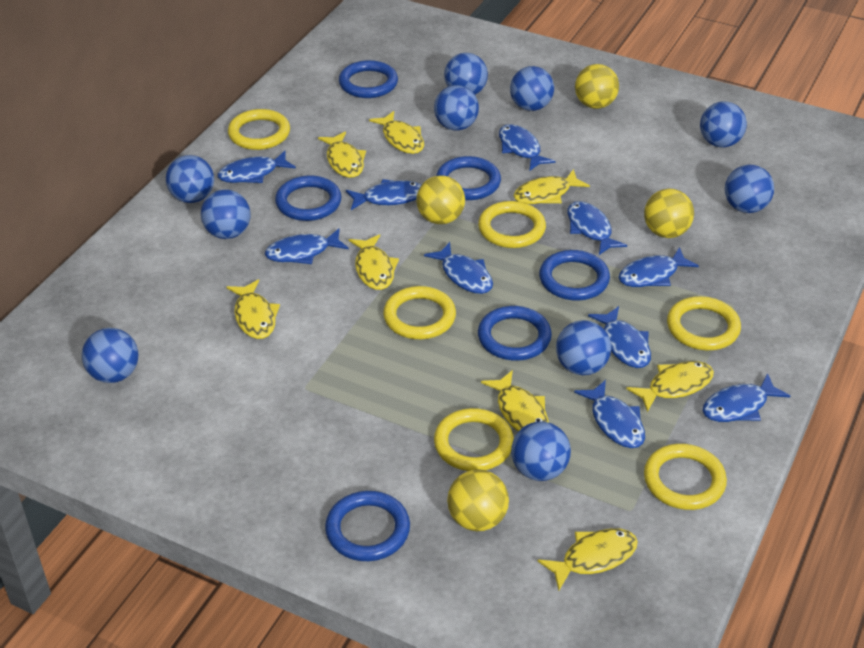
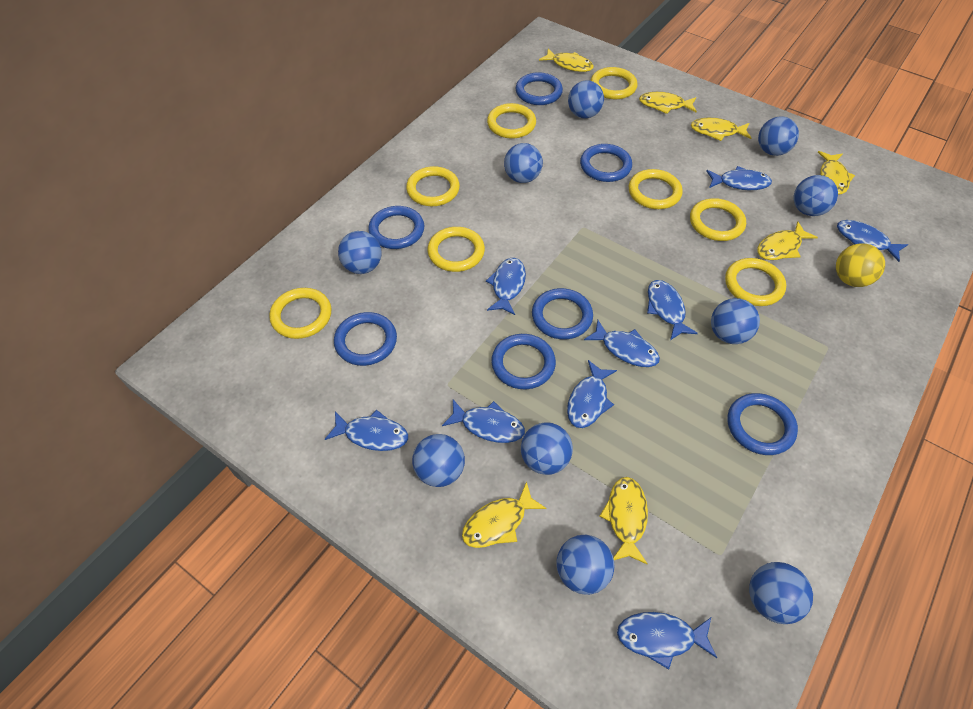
blue fish: [218,151,296,183] [265,229,349,264] [346,179,421,210] [424,242,493,294] [499,124,555,171] [567,201,627,255] [574,380,645,448] [588,306,651,368] [618,247,699,287] [702,373,790,422] = 10 -> [325,409,408,451] [442,400,525,443] [486,258,526,315] [567,360,617,428] [584,320,660,367] [617,612,717,670] [647,280,698,340] [707,166,772,190] [837,220,908,262] = 9
blue ring: [275,175,342,221] [325,491,410,561] [339,60,398,98] [436,156,501,200] [478,306,552,361] [539,250,610,301] = 6 -> [334,312,397,366] [368,206,424,249] [491,334,556,389] [515,72,563,105] [532,288,593,339] [580,144,632,182] [728,393,798,455] = 7
yellow ball: [416,175,465,224] [447,469,509,531] [575,64,619,109] [644,189,694,238] = 4 -> [836,244,885,287] = 1
yellow fish: [227,279,280,339] [318,131,366,178] [349,234,399,290] [369,111,424,154] [481,370,549,432] [513,169,590,204] [538,528,638,591] [626,361,714,412] = 8 -> [462,481,547,548] [539,48,594,72] [600,477,648,564] [639,92,697,114] [691,118,751,141] [757,222,818,260] [818,151,855,195] = 7
yellow ring: [228,109,290,150] [383,286,456,339] [434,408,514,471] [478,201,546,248] [644,444,727,510] [667,296,741,350] = 6 -> [269,288,332,339] [406,166,460,206] [427,227,485,272] [487,103,536,138] [591,67,637,99] [629,169,683,209] [690,198,746,241] [725,258,786,306] = 8

